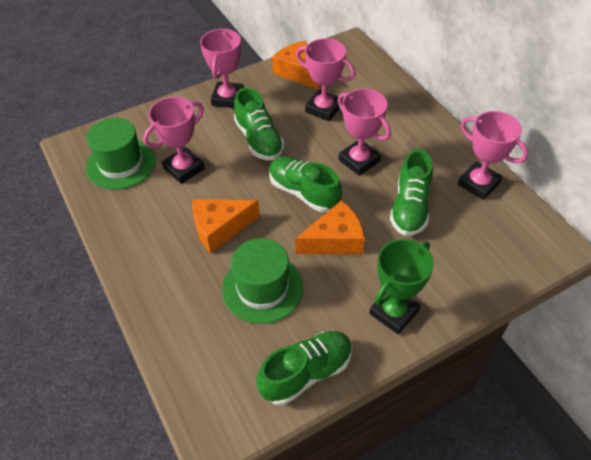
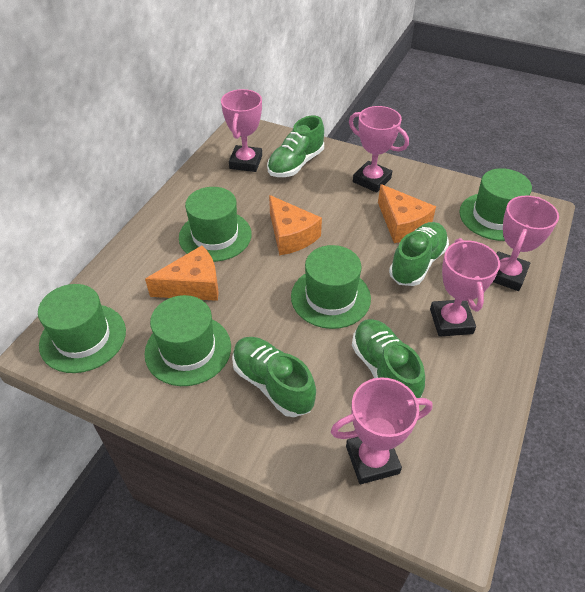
green hat: [86,118,156,190] [222,238,303,324] = 2 -> [38,284,126,373] [145,295,231,386] [179,187,252,262] [291,245,371,329] [459,168,532,241] = 5
green trophy: [369,239,434,334] = 1 -> none = 0

